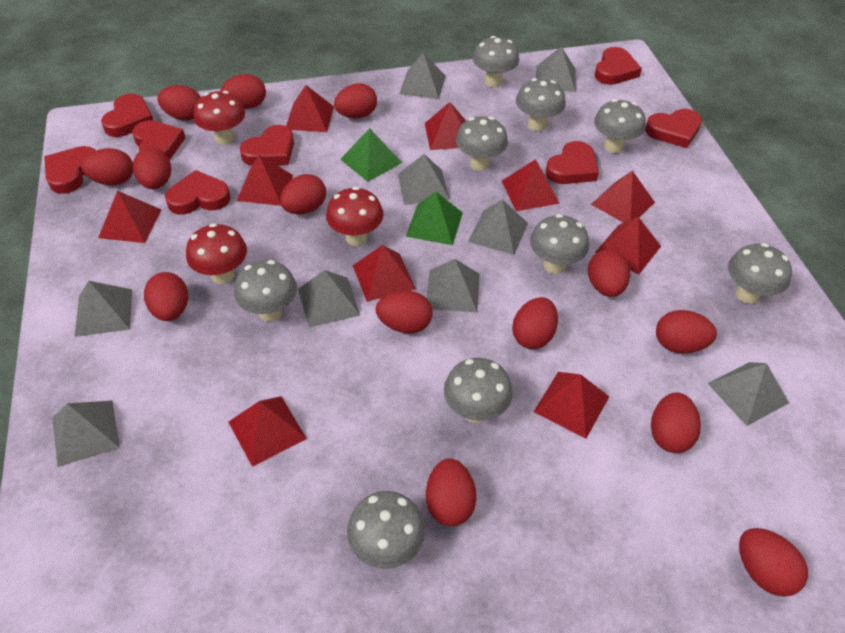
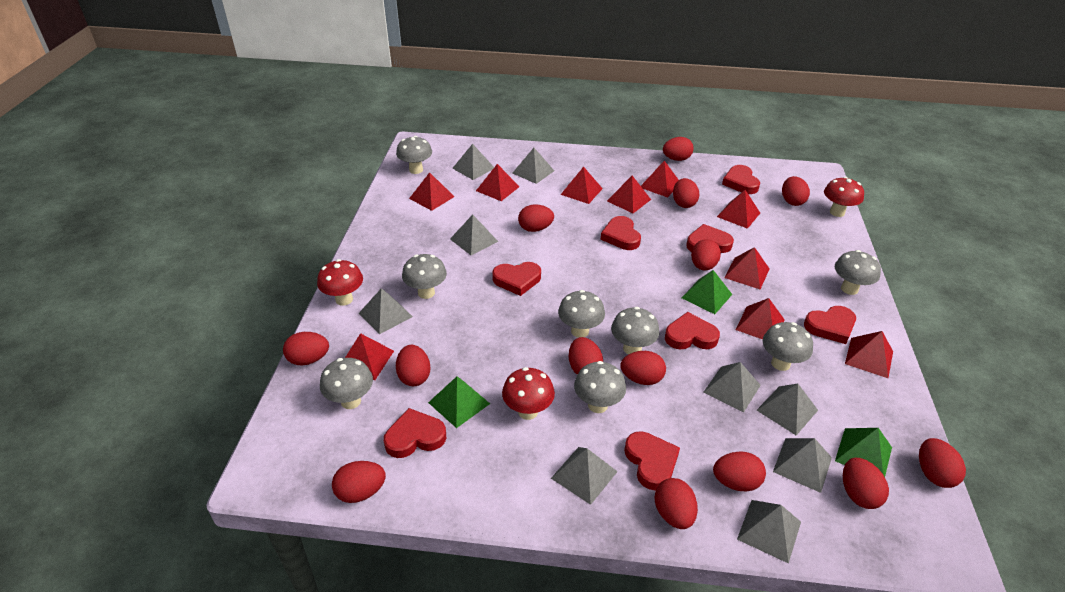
green pyramid: [340,128,402,182] [406,192,463,245] = 2 -> [428,376,490,428] [682,270,732,314] [835,428,892,477] = 3
grey mushroom: [234,260,297,321] [347,491,425,569] [444,358,513,423] [456,116,508,171] [472,36,519,87] [516,78,566,131] [530,214,589,274] [594,99,646,153] [728,243,792,304] = 9 -> [320,358,373,409] [396,136,432,174] [402,254,447,299] [558,290,605,338] [574,361,626,413] [611,307,659,354] [763,322,813,371] [835,250,881,295] = 8

